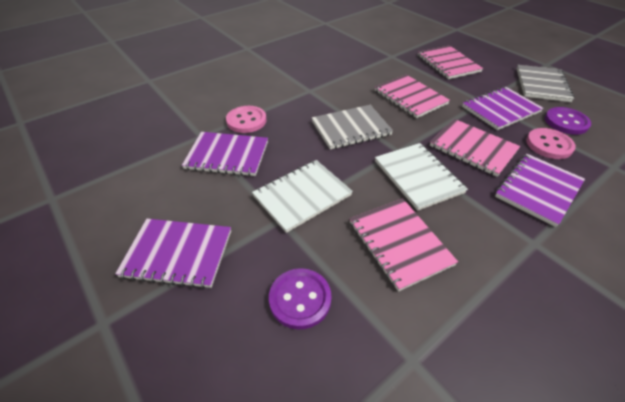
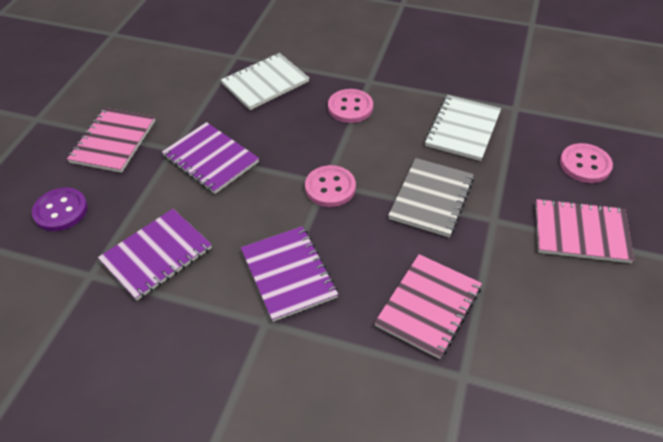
grey notebook: [312,105,393,150] [516,65,574,102] = 2 -> [388,158,474,237] = 1
pink button: [226,106,266,133] [526,128,576,159] = 2 -> [305,165,356,207] [328,89,373,123] [560,143,613,183] = 3
pink notebook: [350,198,458,292] [375,75,450,118] [418,45,483,79] [430,119,520,177] = 4 -> [67,108,155,173] [374,254,482,359] [536,198,634,263] = 3
purple button: [269,268,332,329] [545,107,591,135] = 2 -> [32,188,88,231] = 1
purple notebook: [115,219,231,289] [182,132,268,176] [462,87,544,130] [495,154,585,227] = 4 -> [98,209,212,300] [162,122,259,194] [241,226,338,322] = 3

